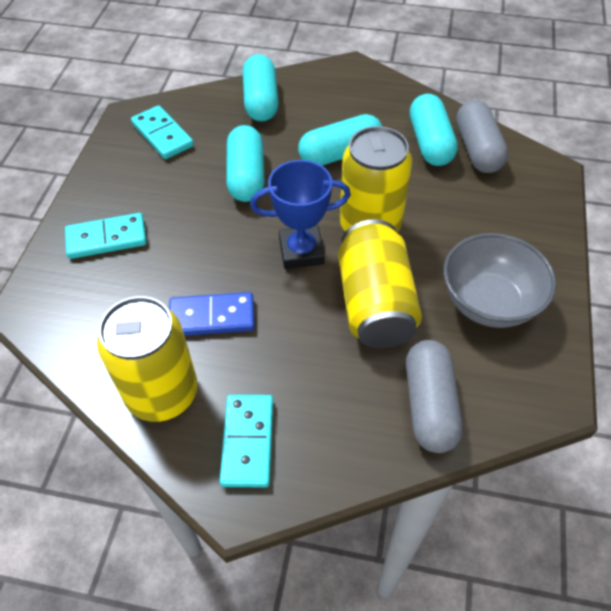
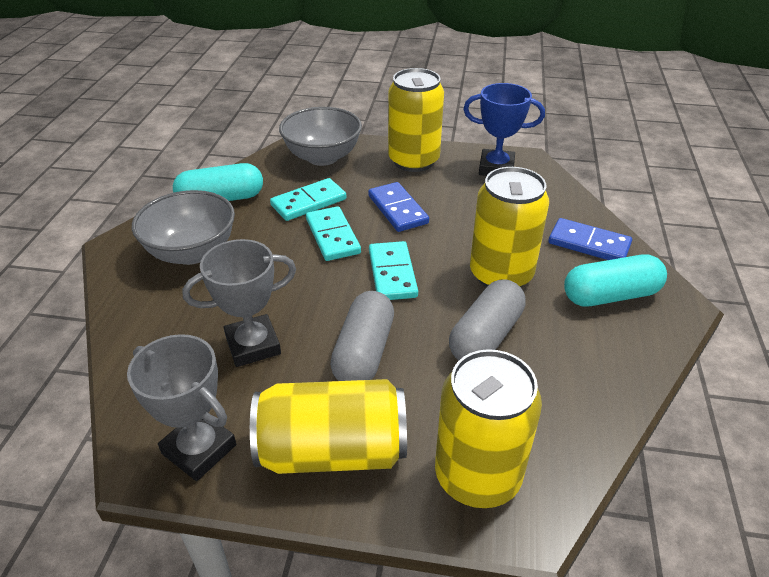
blue domino: [169,292,255,336] = 1 -> [368,182,429,232] [548,218,632,260] = 2
grey bowl: [443,233,556,328] = 1 -> [132,190,235,265] [279,107,362,166] = 2
grey trophy: none = 0 -> [127,334,236,481] [182,239,296,367] = 2
turquoise capsule: [227,125,265,202] [243,54,279,121] [298,114,382,166] [410,94,458,166] = 4 -> [173,163,263,201] [564,254,667,307] = 2
yellow can: [97,296,198,422] [338,219,422,348] [340,126,412,233] = 3 -> [250,379,407,474] [388,68,444,172] [435,349,542,508] [470,167,549,287] = 4

